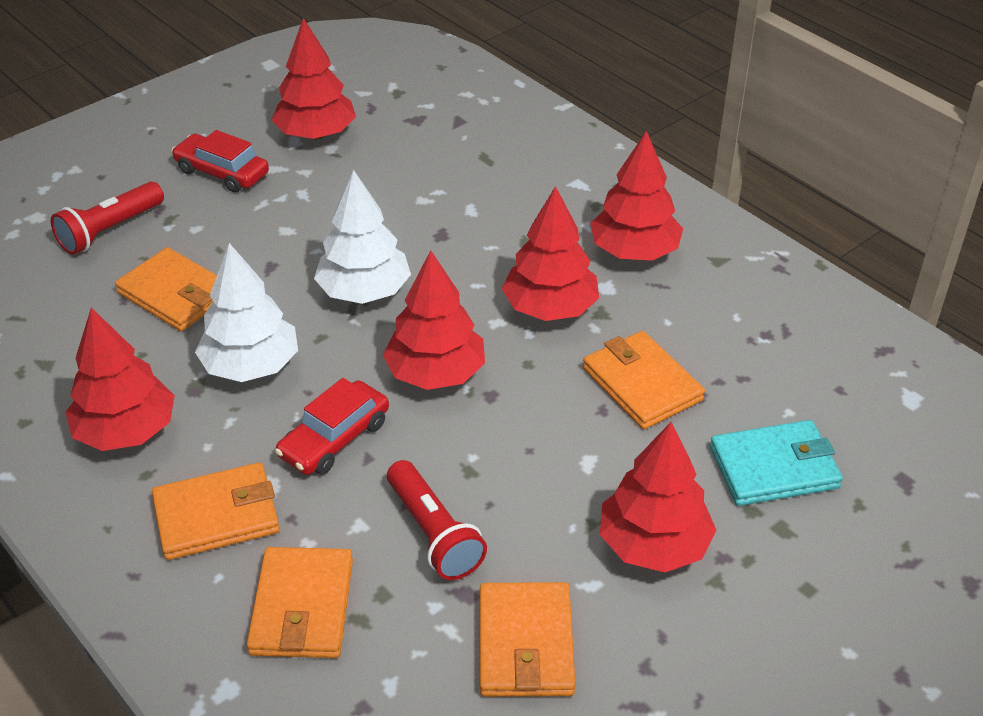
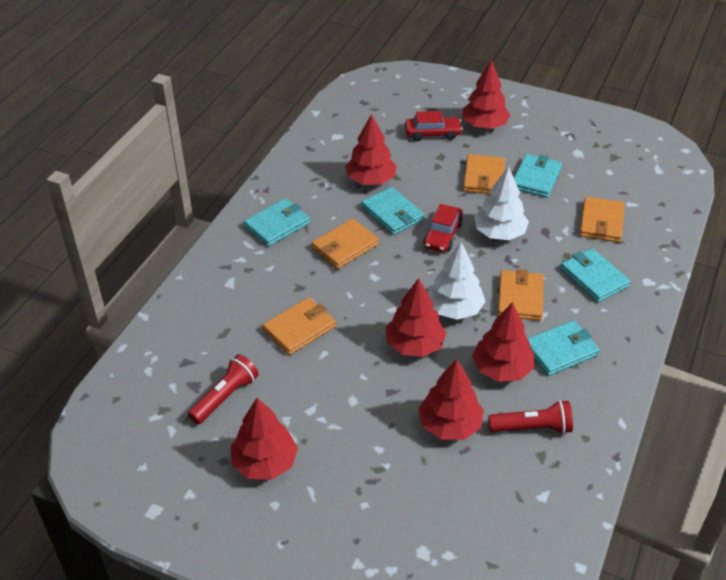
turquoise wallet: [710,420,843,506] = 1 -> [244,198,310,247] [361,187,424,235] [514,154,562,198] [527,320,600,376] [560,248,630,303] = 5

